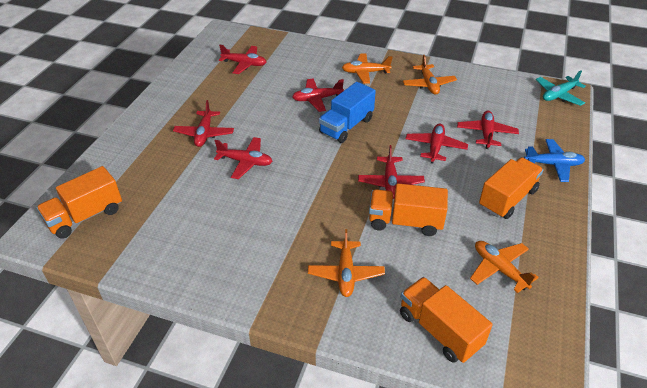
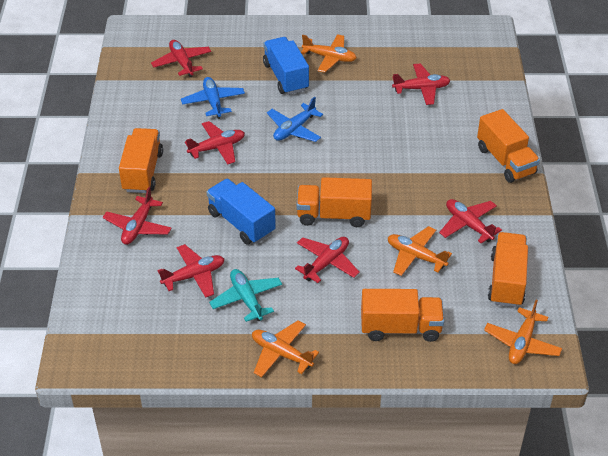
blue plane: [524,139,585,182] = 1 -> [181,77,245,119] [267,97,323,142] = 2
blue truck: [319,82,376,143] = 1 -> [207,179,276,245] [263,37,309,95] = 2
orange truck: [36,166,122,239] [369,183,448,236] [400,277,493,363] [479,157,544,219] = 4 -> [119,128,163,193] [297,177,372,227] [361,289,444,342] [477,109,540,183] [488,232,528,307] = 5

